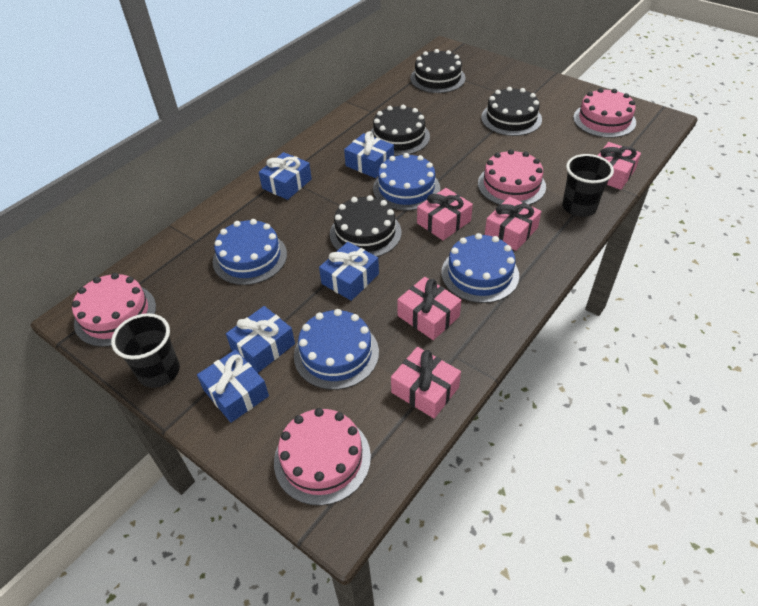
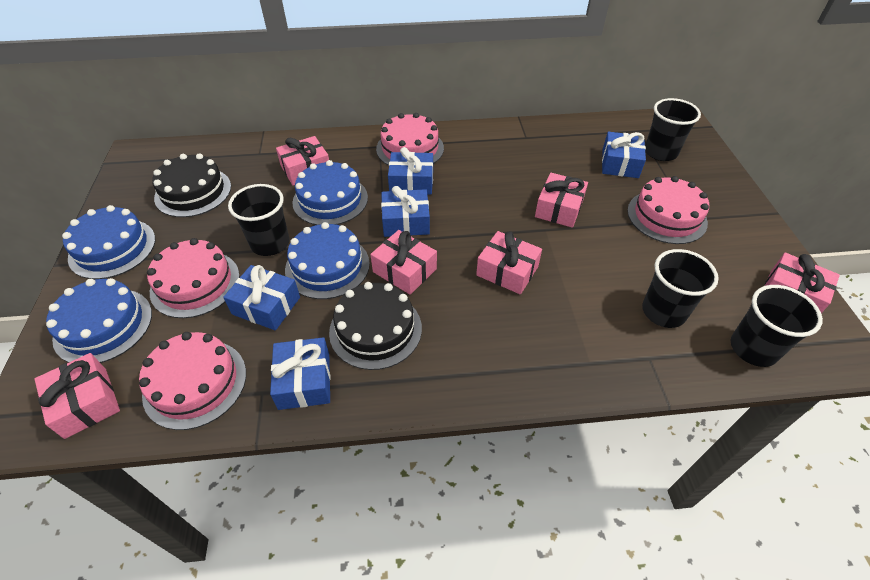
black cake: [330,195,401,257] [370,105,430,156] [410,49,466,93] [481,87,542,136] = 4 -> [152,153,231,217] [329,282,422,370] = 2
black cup: [111,313,180,388] [562,154,614,217] = 2 -> [228,184,290,256] [642,249,719,328] [645,98,701,161] [731,285,823,367] = 4
pink gift: [391,347,461,419] [397,277,461,340] [417,188,473,240] [485,197,541,251] [598,142,641,190] = 5 -> [35,353,120,439] [276,136,329,186] [370,230,437,295] [476,231,542,294] [535,173,588,228] [765,252,840,313] = 6

